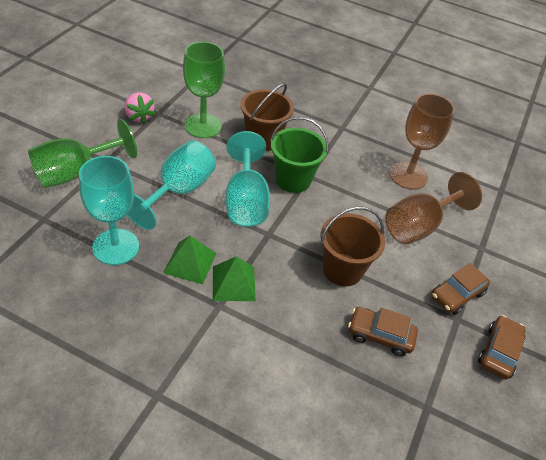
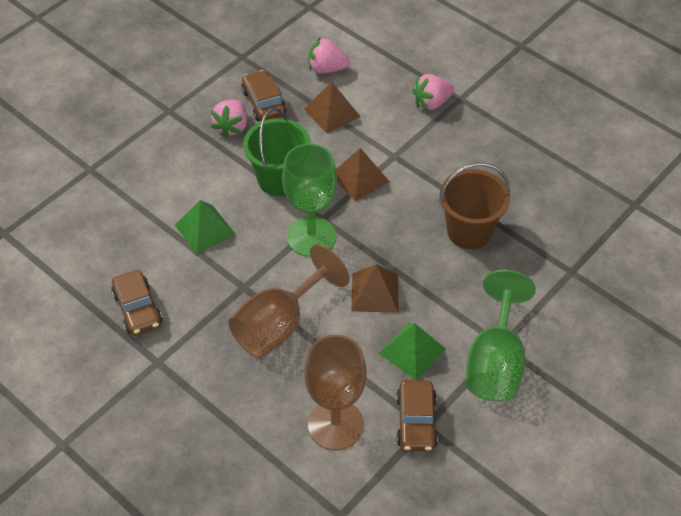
brown bucket: [240,83,294,151] [320,207,385,286] = 2 -> [439,163,510,249] = 1
brown pyramid: none = 0 -> [304,82,361,134] [336,148,390,201] [351,264,398,313] = 3
pink strawberry: [125,92,156,124] = 1 -> [211,100,247,139] [309,37,349,73] [412,74,454,111] = 3
turquoise goblet: [79,156,139,265] [127,140,216,230] [225,131,270,227] = 3 -> none = 0

